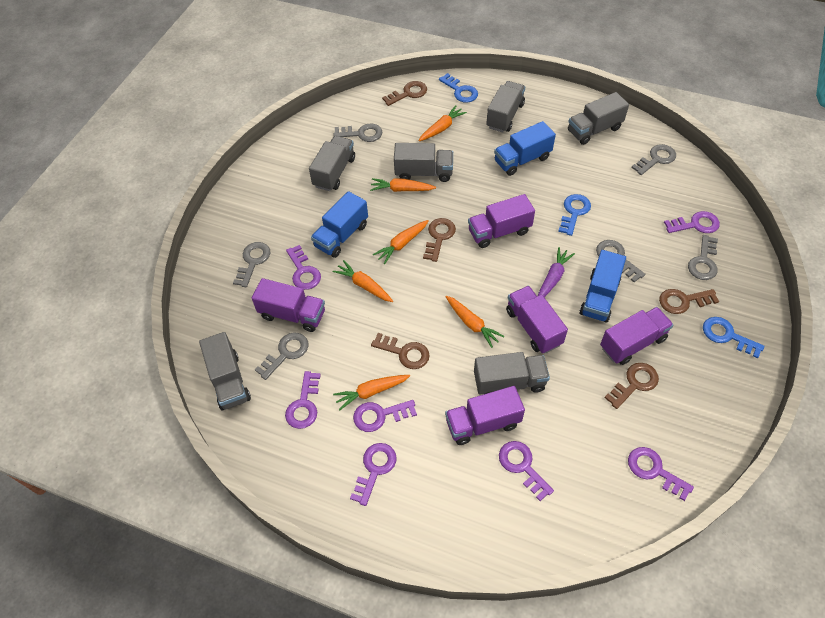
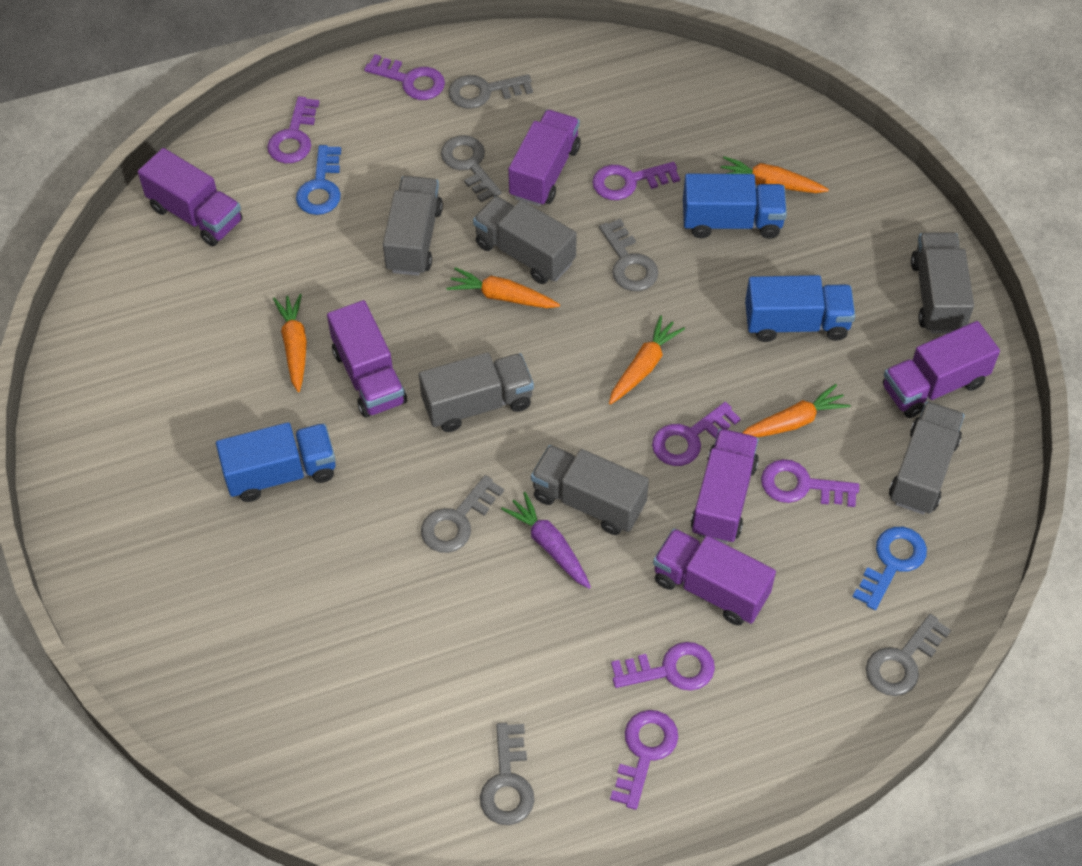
blue key: [439,73,478,103] [558,194,591,236] [703,317,765,358] = 3 -> [296,145,341,215] [852,527,927,610] = 2
brown key: [371,333,430,369] [382,81,427,106] [423,218,456,262] [604,363,659,409] [659,289,719,314] = 5 -> none = 0
orange carrot: [333,260,393,302] [333,375,410,410] [370,178,436,192] [373,220,429,264] [419,105,467,141] [445,296,505,348] = 6 -> [273,294,307,392] [447,267,560,308] [609,315,685,405] [721,156,829,193] [742,384,851,437] = 5
purple truck: [252,278,325,332] [445,386,525,445] [468,194,535,248] [506,286,568,354] [600,307,674,365] = 5 -> [138,148,243,246] [327,300,407,418] [508,110,581,206] [653,528,776,626] [691,429,759,543] [883,321,1000,418] = 6

